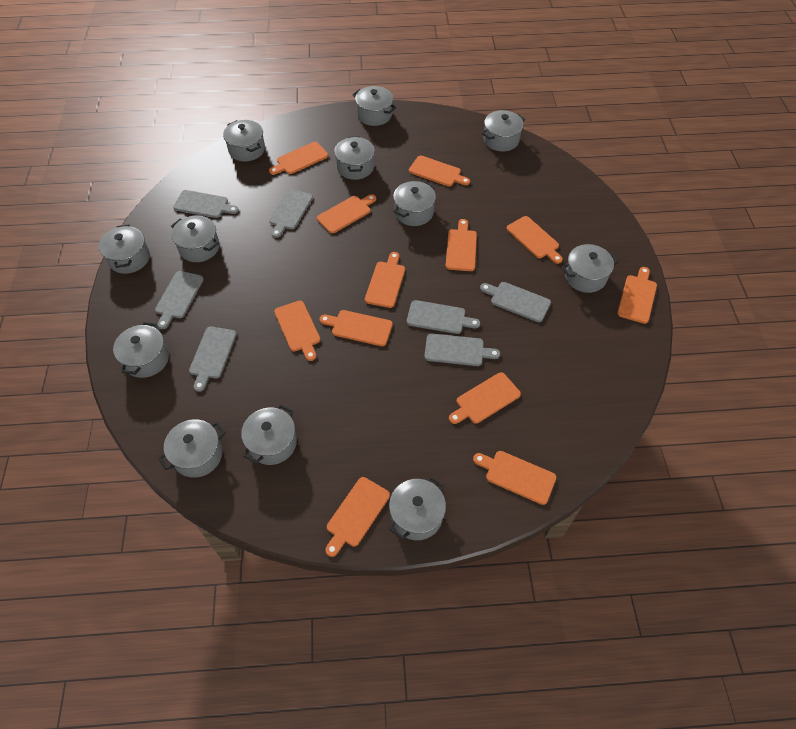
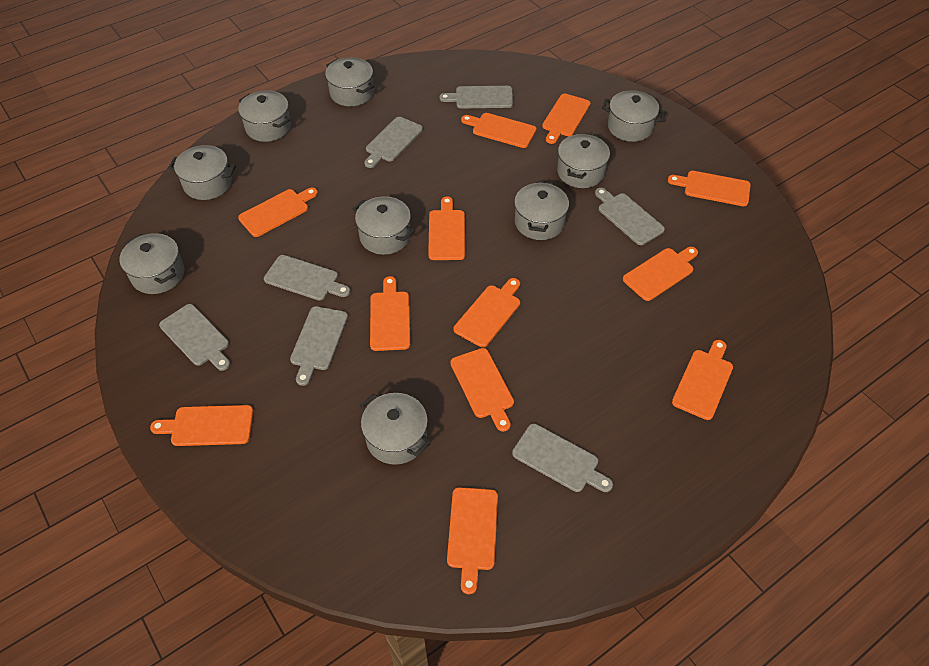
grey pot: [99,224,150,274] [113,322,169,378] [158,419,226,478] [171,215,219,262] [223,120,265,162] [241,404,297,465] [334,136,375,180] [353,86,396,126] [389,476,446,540] [393,181,436,226] [481,110,525,152] [562,244,618,293] = 12 -> [119,233,184,294] [168,145,236,200] [238,91,291,142] [325,57,374,106] [353,196,415,255] [360,393,431,465] [514,181,569,240] [557,133,610,188] [602,90,666,142] = 9

